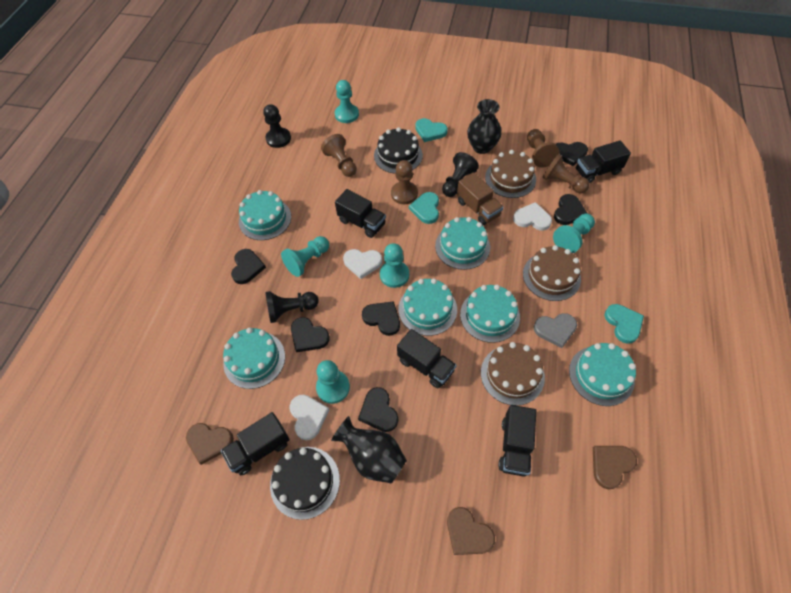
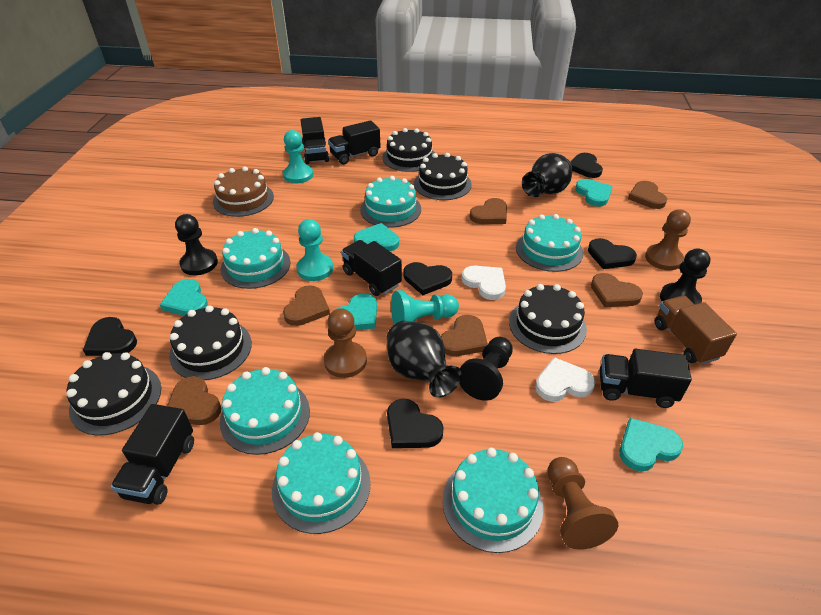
black cake: [270,447,340,520] [374,127,423,174] = 2 -> [66,352,161,436] [169,305,252,380] [382,128,435,172] [414,153,472,200] [509,284,587,354] = 5
black heart: [231,249,266,284] [291,317,330,352] [358,387,398,432] [362,301,400,336] [554,194,588,225] [556,142,588,166] = 6 -> [83,317,137,356] [387,399,444,448] [404,262,452,295] [570,153,603,178] [588,238,637,269] = 5
brown cake: [481,342,545,406] [485,150,536,198] [523,245,581,301] = 3 -> [213,167,274,217] = 1
brown heart: [186,423,234,465] [447,507,495,555] [593,446,637,489] = 3 -> [167,376,221,425] [283,285,330,326] [441,315,488,356] [470,198,507,224] [591,273,643,307] [628,181,667,209] = 6
brown pawn: [321,134,357,177] [391,160,418,204] [527,129,560,168] [542,154,590,193] = 4 -> [324,308,367,378] [547,457,618,550] [645,209,691,270] = 3
grey heart: [534,313,577,348] = 1 -> none = 0
turquoise heart: [409,192,439,224] [415,118,448,142] [604,304,644,344] = 3 -> [160,279,208,316] [335,293,377,330] [354,223,399,251] [575,179,613,207] [619,418,683,471] = 5
turquoise pawn: [281,236,329,277] [316,360,350,404] [335,80,359,123] [380,243,409,288] [553,214,595,253] = 5 -> [283,130,313,183] [296,219,333,281] [391,290,459,324] = 3
white heart: [290,395,329,440] [343,249,382,279] [513,202,552,231] = 3 -> [461,266,506,300] [535,357,595,402] = 2

